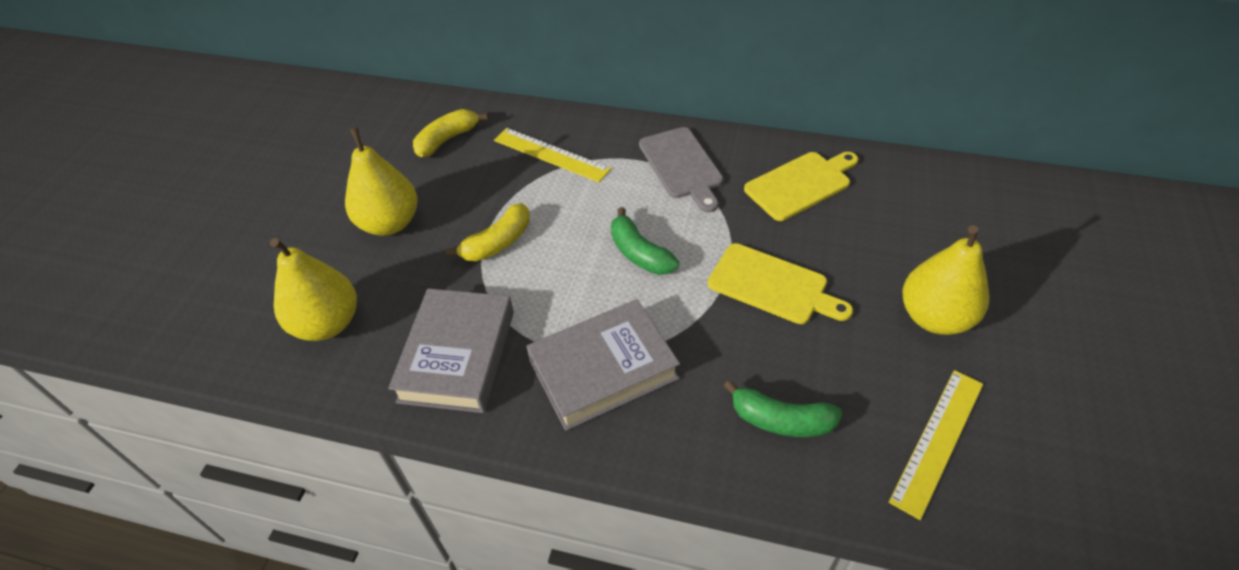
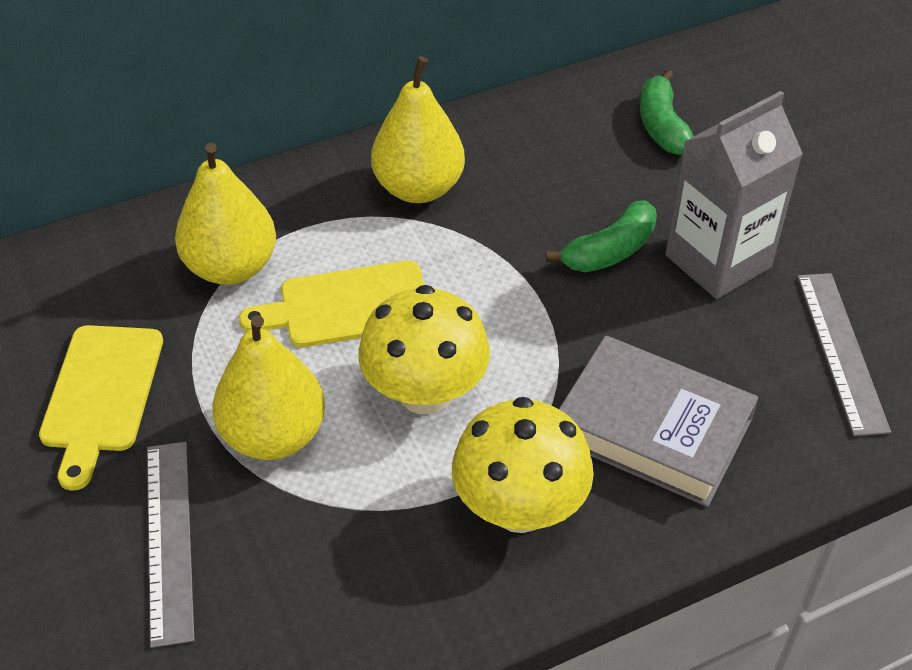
grey book: [388,288,514,413] [526,299,680,431] = 2 -> [559,336,758,507] = 1
grey carton: none = 0 -> [665,91,803,299] = 1
grey cutting board: [639,127,723,213] = 1 -> none = 0
grey ruler: none = 0 -> [147,442,194,648] [797,273,891,436] = 2
yellow banana: [413,109,488,157] [446,203,530,261] = 2 -> none = 0
yellow mushroom: none = 0 -> [358,285,490,414] [452,397,594,533] = 2
yellow ruler: [494,128,611,182] [889,370,983,520] = 2 -> none = 0

